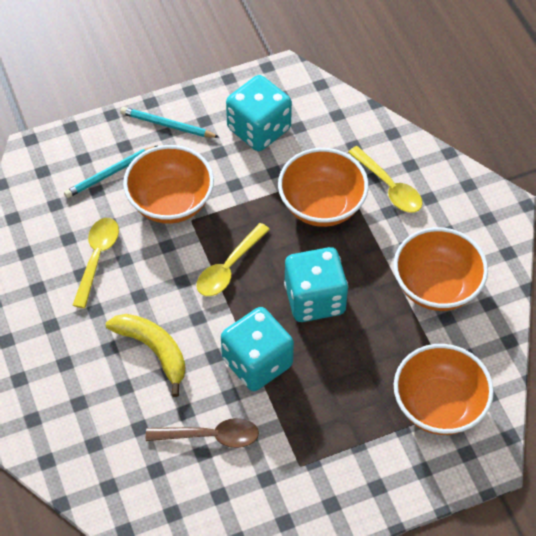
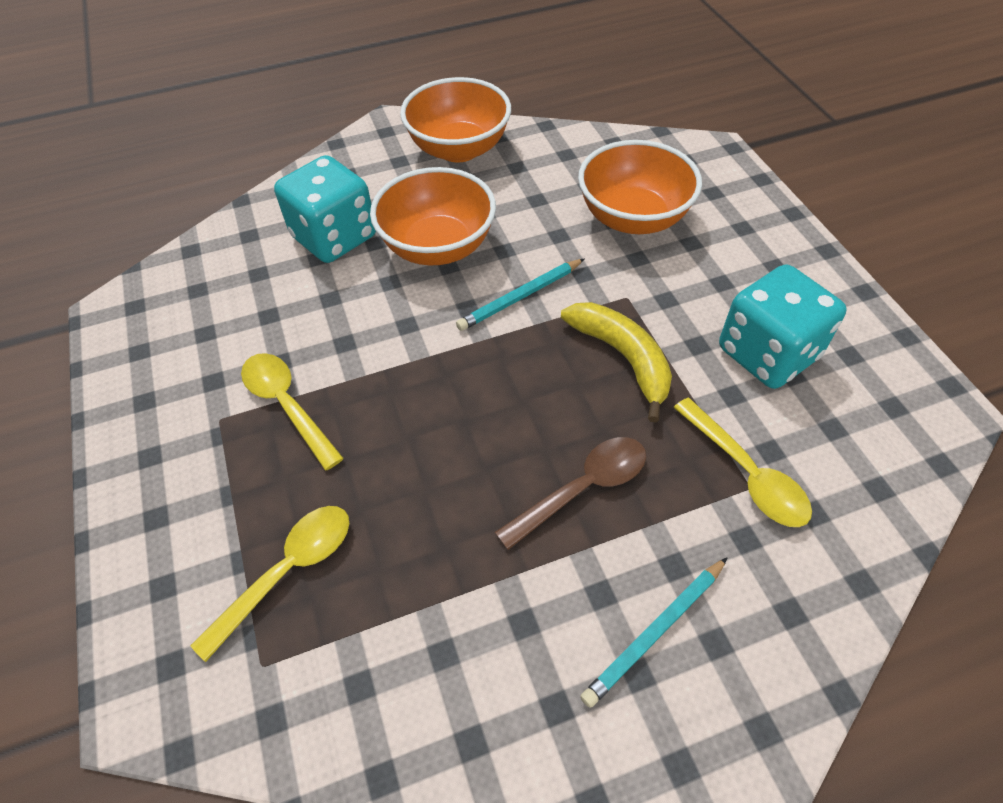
orange bowl: [123,145,214,224] [278,148,369,227] [394,227,488,311] [394,344,494,435] = 4 -> [370,167,496,265] [400,77,511,162] [578,140,702,234] = 3
turquoise dice: [221,307,294,391] [226,75,292,151] [284,247,348,322] = 3 -> [274,155,376,263] [719,264,847,389] = 2

